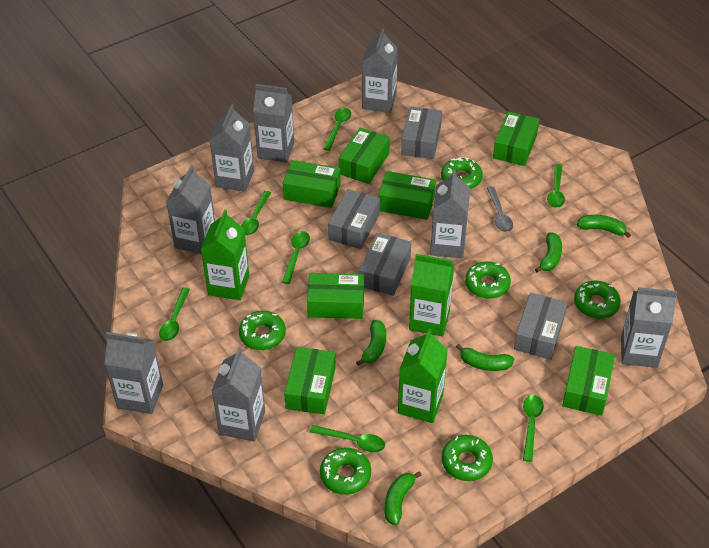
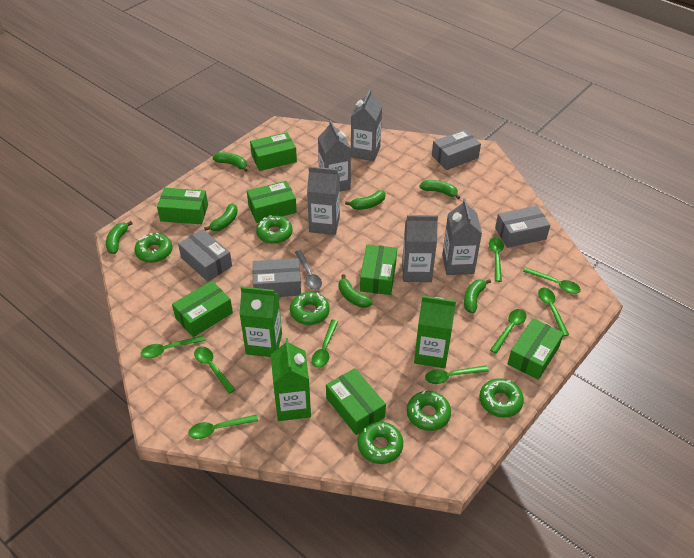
green banana: [356,320,386,366] [385,471,422,525] [456,344,514,371] [535,232,562,273] [577,215,631,238] = 5 -> [106,221,133,254] [204,204,238,231] [212,152,247,172] [339,274,373,308] [345,190,386,210] [419,180,460,199] [464,279,491,313] = 7
green spoon: [159,288,190,341] [241,191,271,235] [282,231,310,284] [310,425,385,452] [323,108,351,151] [523,395,544,462] [547,164,565,208] = 7 -> [141,335,205,358] [189,415,258,439] [194,346,236,394] [312,320,339,368] [425,365,489,384] [489,238,504,282] [490,309,527,354] [523,267,581,294] [538,288,569,336] = 9
grey carton: [104,332,163,414] [166,165,215,254] [209,104,254,192] [212,347,265,442] [253,84,294,162] [362,29,398,113] [430,170,470,258] [621,287,677,368] = 8 -> [307,166,340,235] [318,120,351,192] [351,89,382,161] [402,215,438,282] [442,198,482,275] = 5

